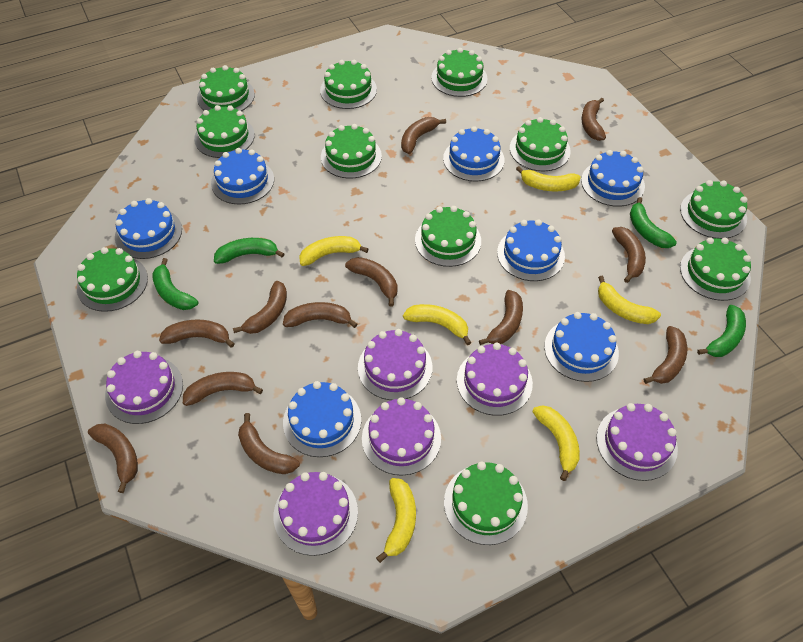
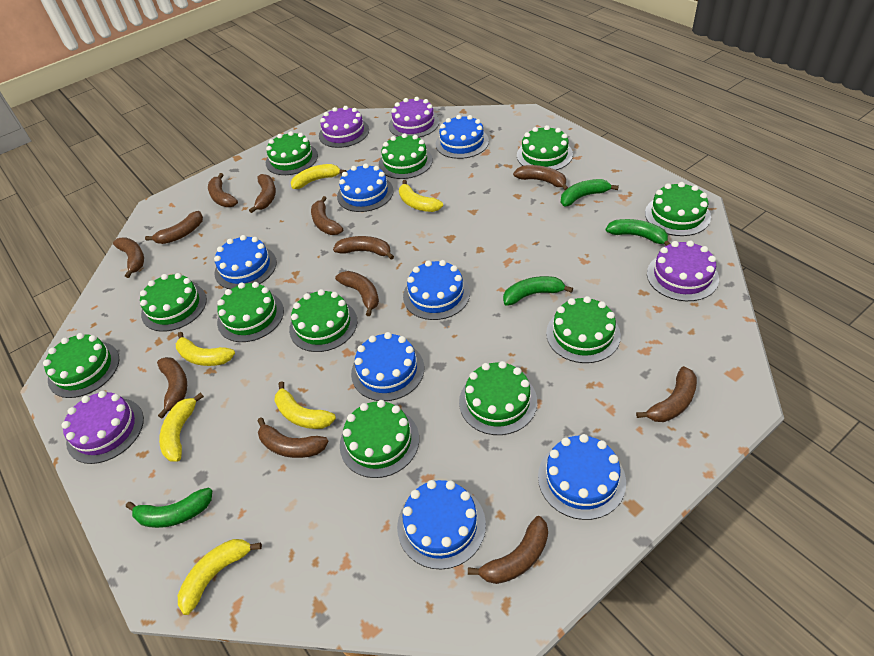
purple cake: [105,351,183,424] [274,472,358,556] [358,329,432,400] [362,397,441,476] [457,343,533,416] [596,403,678,481] = 6 -> [62,391,144,464] [319,106,369,148] [389,97,439,138] [647,240,719,301] = 4

